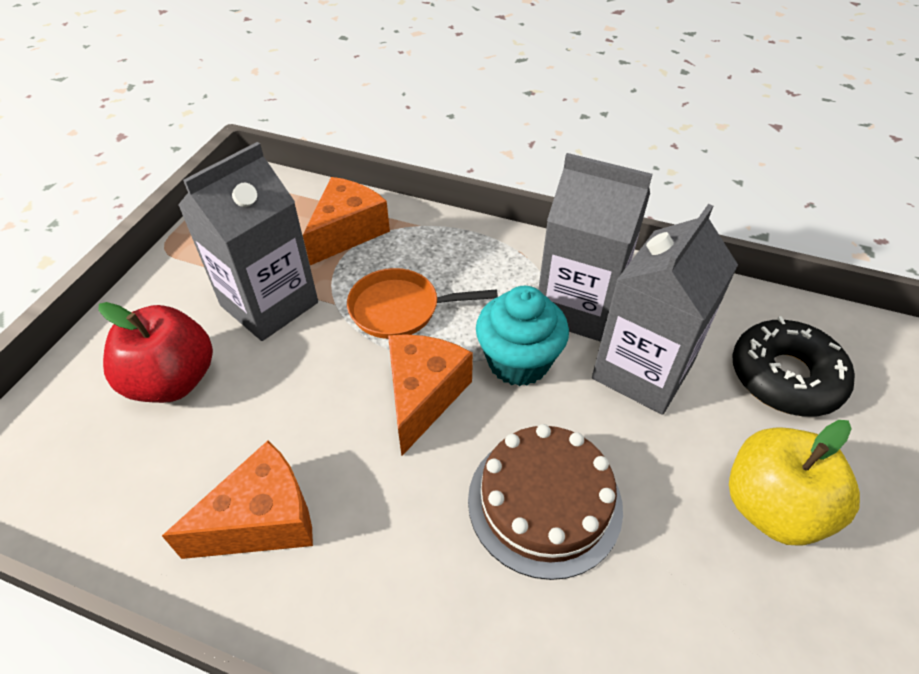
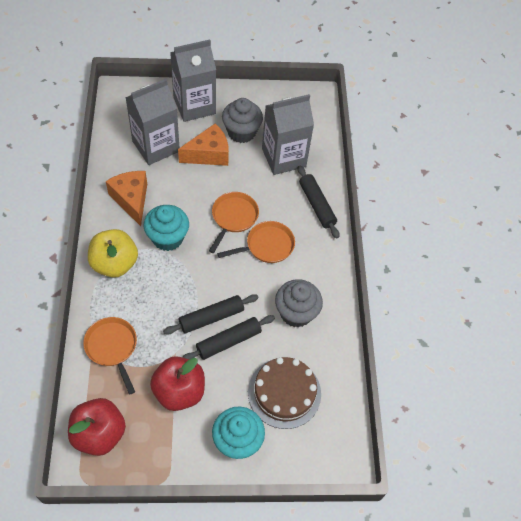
black donut: [732,316,855,417] = 1 -> none = 0
black rolling pin: none = 0 -> [163,294,258,335] [183,315,275,360] [298,165,339,238] = 3
grey cupcake: none = 0 -> [222,98,263,143] [275,279,323,328] = 2
orange cheese: [162,441,313,559] [303,177,390,265] [388,334,473,456] = 3 -> [106,171,147,226] [178,123,229,166] = 2
orange pan: [347,268,498,339] = 1 -> [83,317,137,394] [209,192,259,253] [217,221,295,263] = 3
red apple: [99,302,213,403] = 1 -> [68,398,126,456] [150,356,205,411] = 2
turquoise cupcake: [476,286,569,386] = 1 -> [144,205,189,251] [212,407,265,459] = 2

